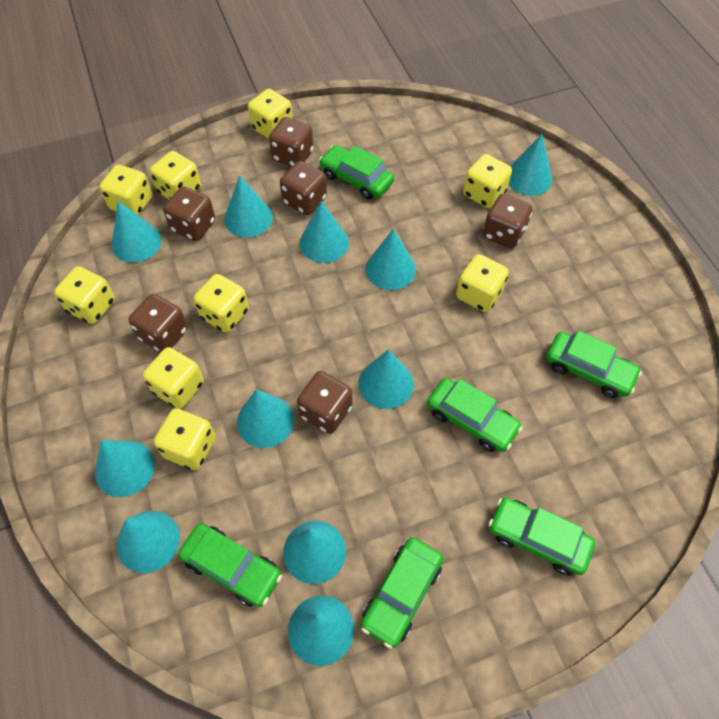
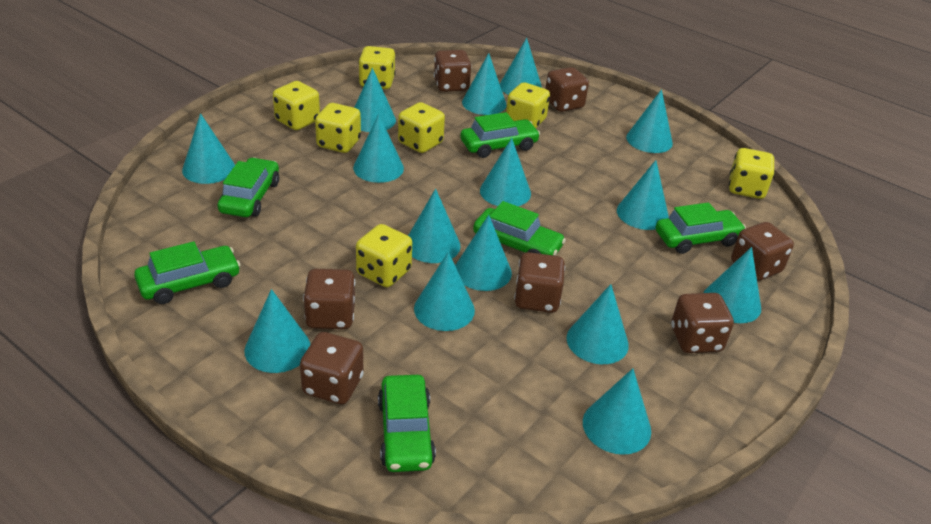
brown dice: [129,294,188,352] [163,186,215,241] [269,117,313,167] [280,161,327,215] [297,371,353,434] [483,194,532,249] = 6 -> [300,332,364,405] [303,269,355,329] [434,50,472,92] [514,252,565,313] [546,67,589,112] [671,293,734,353] [731,222,794,281] = 7
turquoise cone: [95,440,155,497] [112,201,161,263] [117,511,180,573] [224,175,273,237] [237,389,294,448] [283,521,346,584] [288,595,354,666] [300,201,349,263] [358,349,414,409] [366,228,416,290] [509,134,552,196] = 11 -> [182,113,235,184] [244,289,310,373] [353,114,404,183] [354,68,396,132] [408,189,461,263] [414,252,475,331] [455,215,512,291] [462,53,506,115] [480,138,531,206] [500,38,542,95] [567,284,629,364] [583,368,651,455] [617,160,669,230] [626,89,673,153] [703,247,761,323] = 15
yellow dice: [54,266,115,324] [99,165,152,216] [143,347,204,409] [150,151,201,199] [154,408,216,470] [193,274,249,333] [248,89,293,139] [456,254,509,312] [463,154,512,208] = 9 -> [273,81,320,130] [315,103,361,153] [356,224,412,287] [358,46,395,89] [398,102,445,153] [506,82,550,128] [729,148,775,199] = 7

